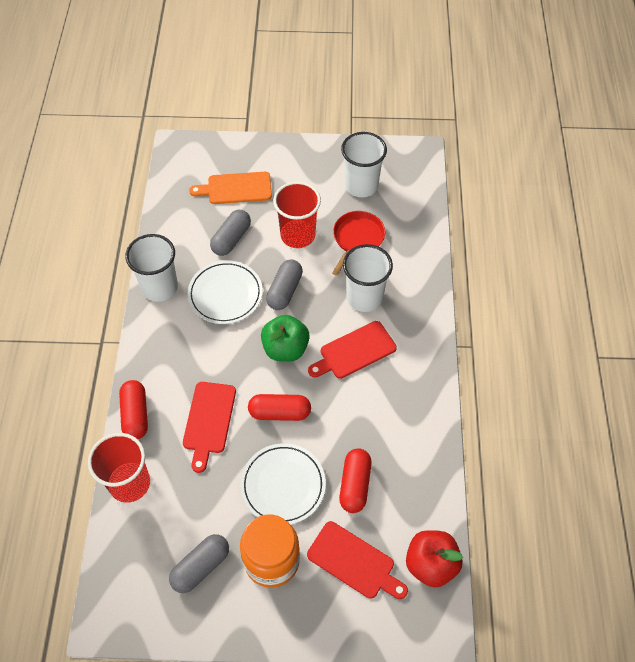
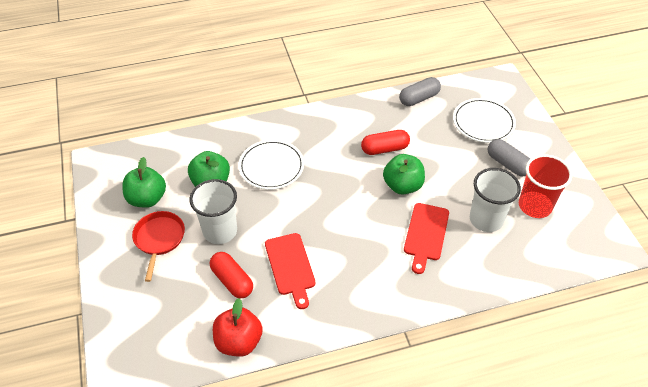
green apple: [261,315,310,362] = 1 -> [122,157,166,208] [188,151,230,187] [383,154,425,195] = 3
grey capsule: [169,534,229,593] [210,210,251,256] [266,260,303,310] = 3 -> [399,77,441,106] [488,139,530,176] = 2
orange cutting board: [189,172,272,204] = 1 -> none = 0
orange jar: [240,514,300,588] = 1 -> none = 0
red capsule: [119,380,148,439] [248,394,311,421] [339,448,371,513] = 3 -> [210,252,253,298] [361,130,410,155] = 2
red cup: [88,433,150,503] [273,182,321,248] = 2 -> [519,154,572,218] = 1
red cutting board: [183,382,236,473] [307,521,408,599] [308,321,397,379] = 3 -> [265,233,315,309] [404,203,449,274] = 2
white cup: [125,234,178,302] [341,132,387,197] [343,244,393,312] = 3 -> [189,179,237,244] [470,168,521,232] = 2

